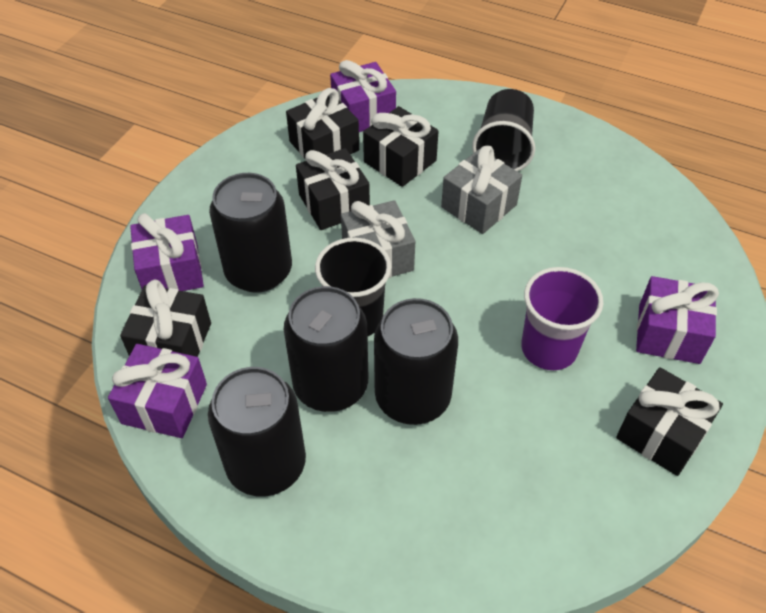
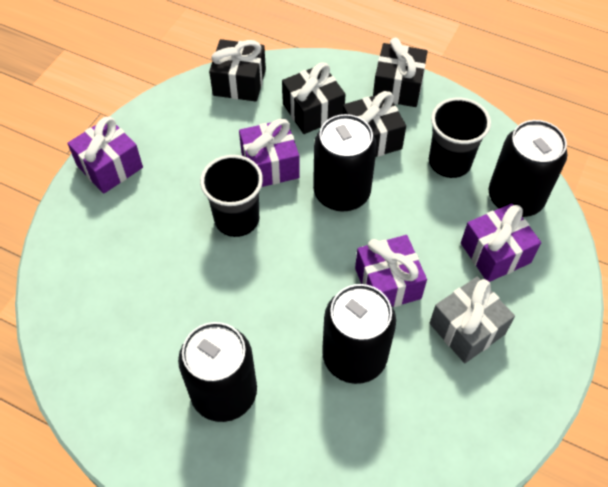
black gift: [120,279,211,357] [286,88,359,158] [296,148,370,230] [363,106,439,187] [616,367,723,476] = 5 -> [209,39,266,102] [282,63,346,134] [343,91,406,157] [373,38,428,107] = 4
grey gift: [341,200,415,278] [441,146,522,234] = 2 -> [430,276,515,363] = 1
purple cup: [521,267,603,370] = 1 -> none = 0

